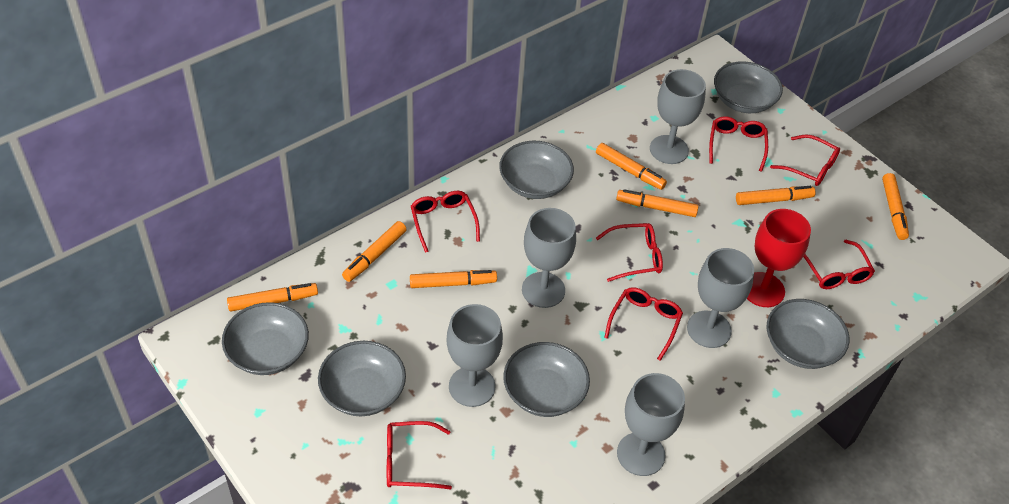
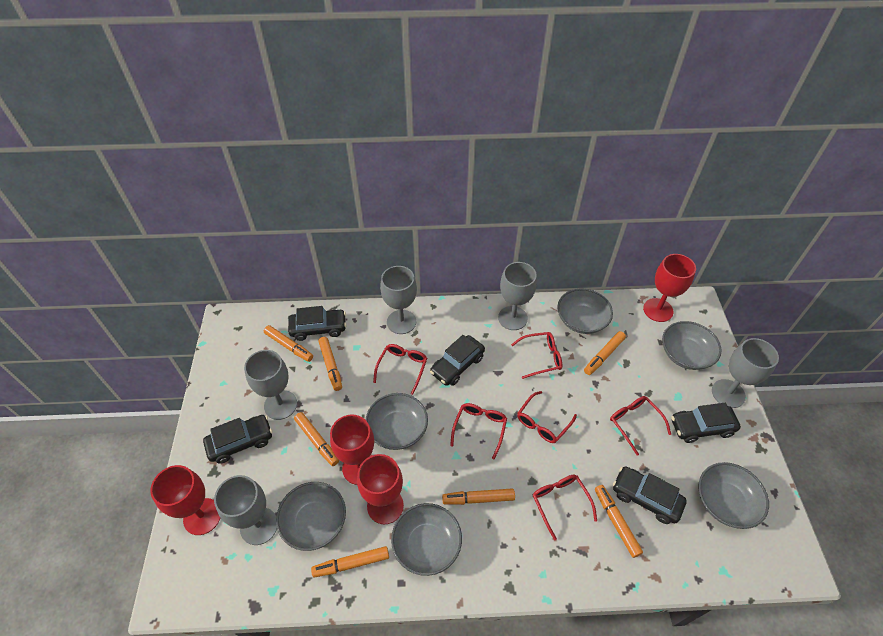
black car: none = 0 -> [203,415,273,464] [288,306,346,341] [430,335,485,386] [613,466,687,524] [671,403,741,443] = 5
red glasses: [387,421,452,490] [411,191,480,253] [596,223,663,282] [604,287,683,361] [709,116,768,172] [770,134,840,186] [804,240,875,289] = 7 -> [373,344,427,395] [450,403,507,459] [511,332,562,379] [517,391,577,443] [533,475,597,540] [610,396,671,456] = 6
red goblet: [747,209,811,307] = 1 -> [150,465,220,535] [330,414,374,485] [357,454,404,524] [643,254,696,322] = 4

